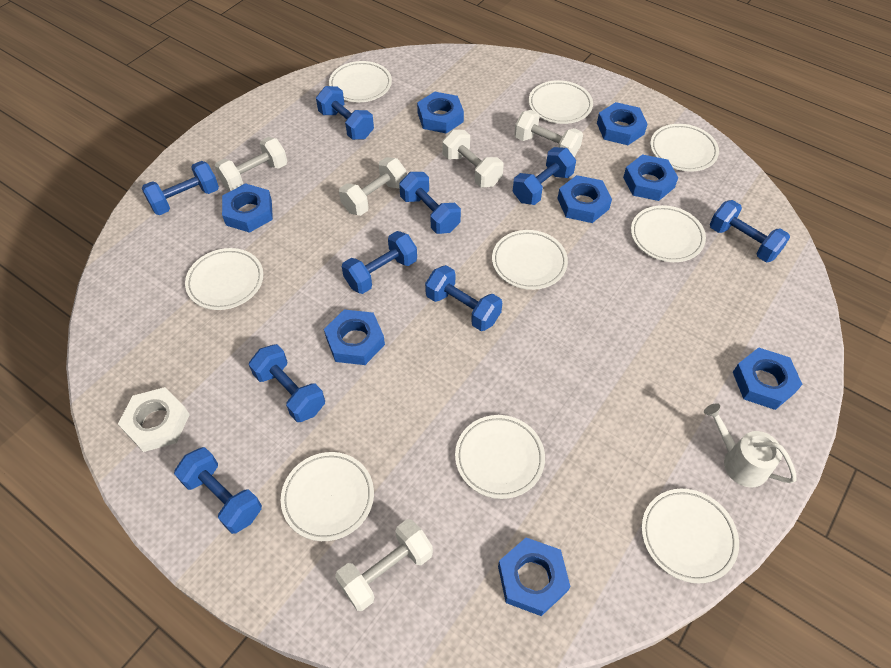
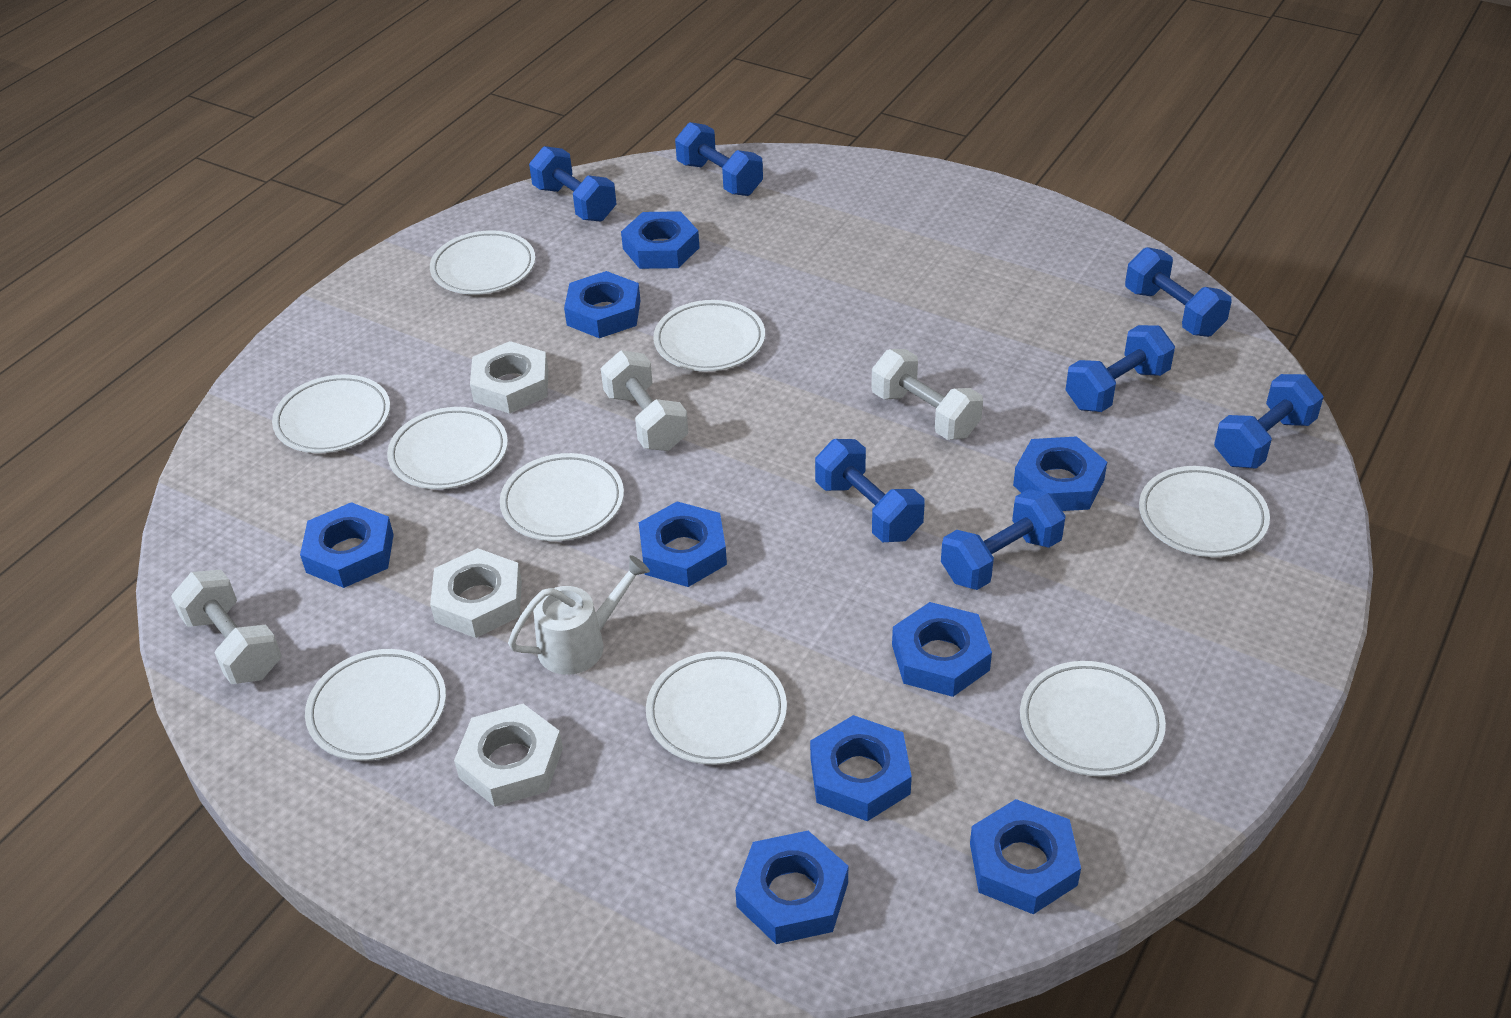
blue dumbbell: [141,161,219,215] [174,447,262,534] [249,344,325,422] [316,86,374,140] [342,231,417,294] [399,172,461,234] [425,265,502,331] [513,147,576,205] [710,200,790,262] = 9 -> [529,146,616,222] [675,122,763,196] [815,439,924,542] [941,489,1066,590] [1066,325,1175,412] [1125,247,1232,337] [1214,374,1323,469] = 7
blue nut: [222,183,273,233] [324,310,385,365] [417,92,464,133] [498,538,570,616] [557,175,612,223] [597,102,647,145] [623,154,678,201] [733,347,803,410] = 8 -> [300,502,394,588] [564,271,641,338] [621,211,699,269] [639,501,727,587] [735,831,848,944] [810,715,912,821] [892,602,992,697] [970,799,1081,914] [1013,436,1107,511] = 9
white dumbbell: [215,137,287,191] [335,519,433,611] [339,157,407,216] [443,130,504,188] [514,110,583,157] = 5 -> [171,570,282,684] [601,350,688,451] [871,349,983,440] = 3
white nut: [118,387,190,452] = 1 -> [430,548,522,638] [454,704,563,807] [470,341,548,414] = 3

